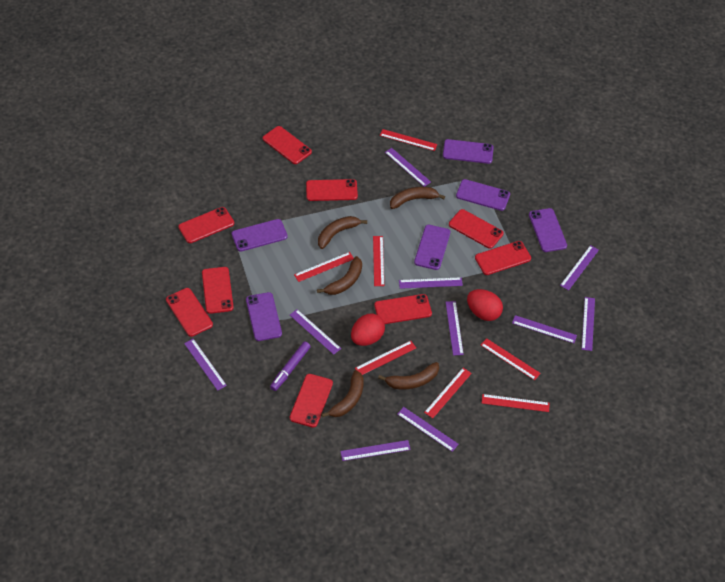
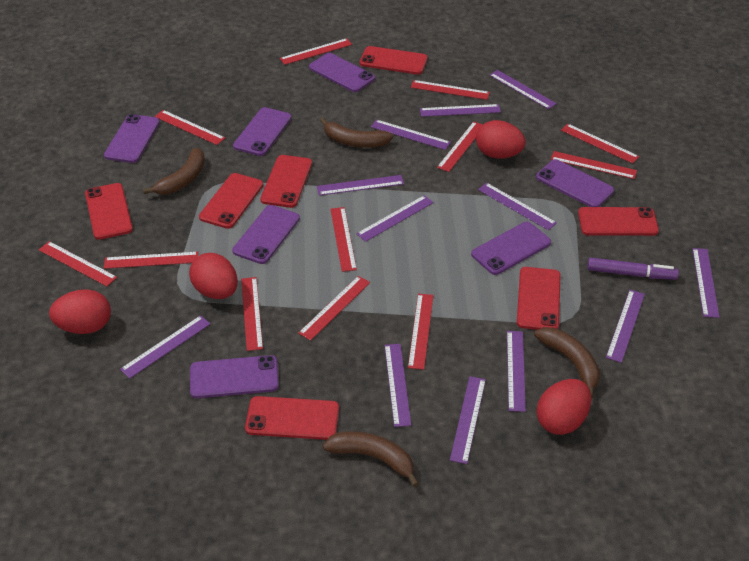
brown banana: [317,256,362,295] [318,216,367,249] [321,370,364,417] [378,362,439,389] [390,187,445,209] = 5 -> [143,148,205,195] [320,118,393,147] [323,431,419,487] [534,327,600,399] = 4
purple phone: [232,219,288,252] [246,292,282,341] [414,225,450,270] [443,139,494,164] [456,179,510,211] [529,208,567,252] = 6 -> [104,114,160,163] [190,355,279,398] [232,205,300,264] [233,107,292,156] [309,53,375,92] [471,222,551,275] [536,159,614,207] = 7
purple ruler: [184,339,227,391] [290,309,341,355] [340,440,411,461] [385,148,431,187] [397,407,459,452] [399,277,463,289] [446,301,464,356] [512,315,577,343] [560,245,599,290] [582,297,595,351] = 10 -> [120,315,210,379] [317,175,404,196] [356,195,434,242] [371,120,451,150] [384,344,411,427] [420,104,501,117] [450,376,486,464] [478,183,557,230] [489,70,557,109] [507,331,526,412] [606,290,645,363] [692,248,719,318] = 12
red egg: [351,314,385,346] [467,289,503,321] = 2 -> [49,289,111,334] [189,253,238,299] [476,120,526,159] [536,379,591,435] = 4
red phone: [166,288,213,337] [178,207,234,243] [202,267,234,314] [263,126,312,164] [290,374,333,428] [306,179,358,201] [374,294,432,324] [449,209,504,249] [475,241,531,275] = 9 -> [85,183,133,240] [199,173,263,229] [245,396,339,440] [260,155,312,208] [360,46,428,75] [517,267,561,330] [578,207,659,236] = 7
red ruler: [294,252,354,282] [355,341,416,375] [373,236,384,286] [380,129,438,151] [424,368,472,418] [481,338,541,380] [482,394,550,412] = 7 -> [39,241,117,286] [104,252,198,269] [155,110,225,145] [241,277,263,351] [280,38,352,65] [298,276,370,341] [331,207,357,272] [408,294,433,370] [411,80,490,100] [437,121,483,172] [551,151,637,179] [561,124,640,164] = 12

